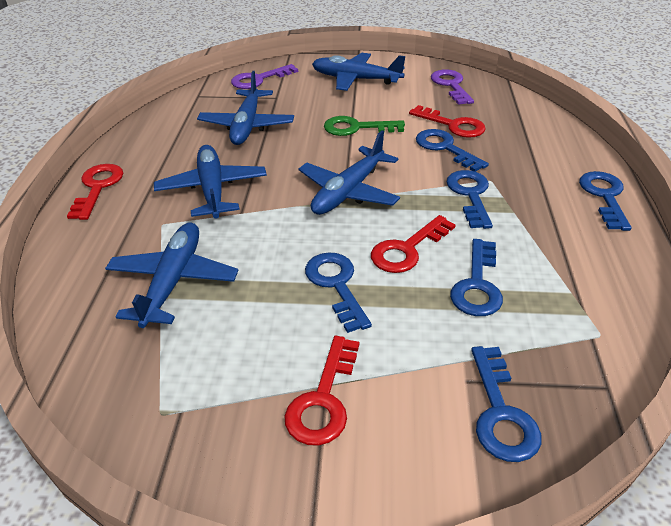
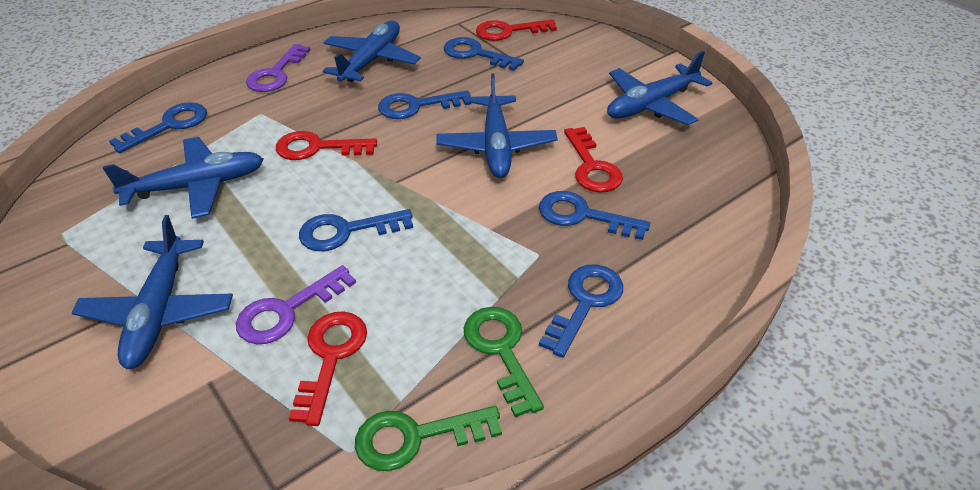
green key: [324,116,405,136] = 1 -> [355,406,502,471] [464,307,544,417] = 2

